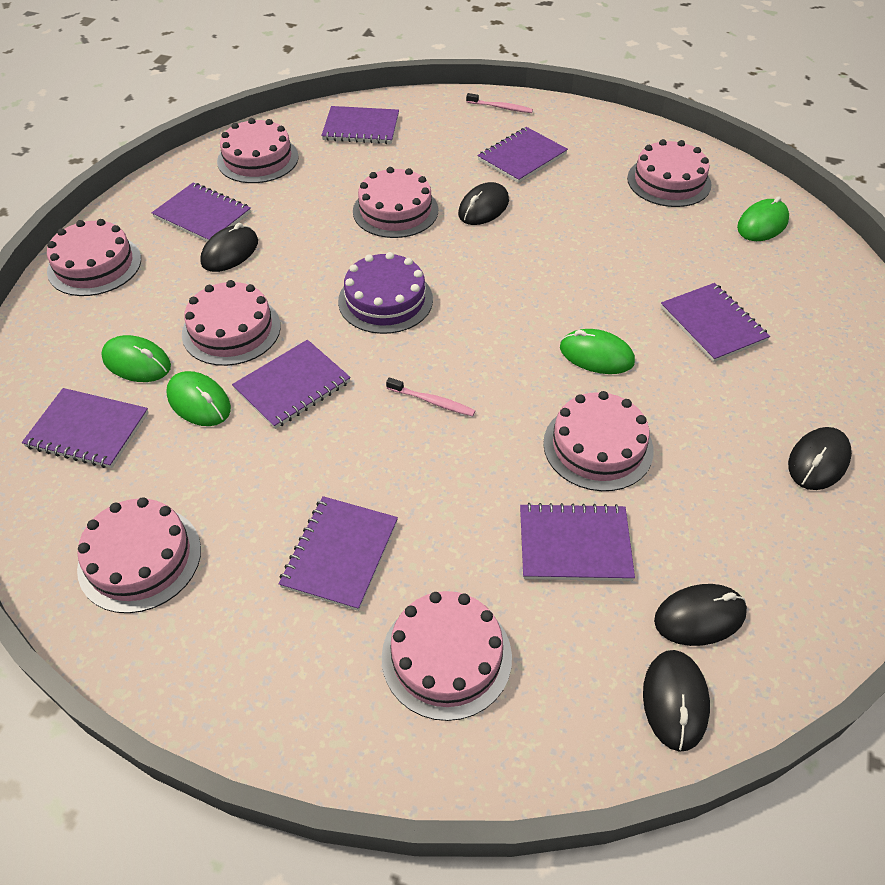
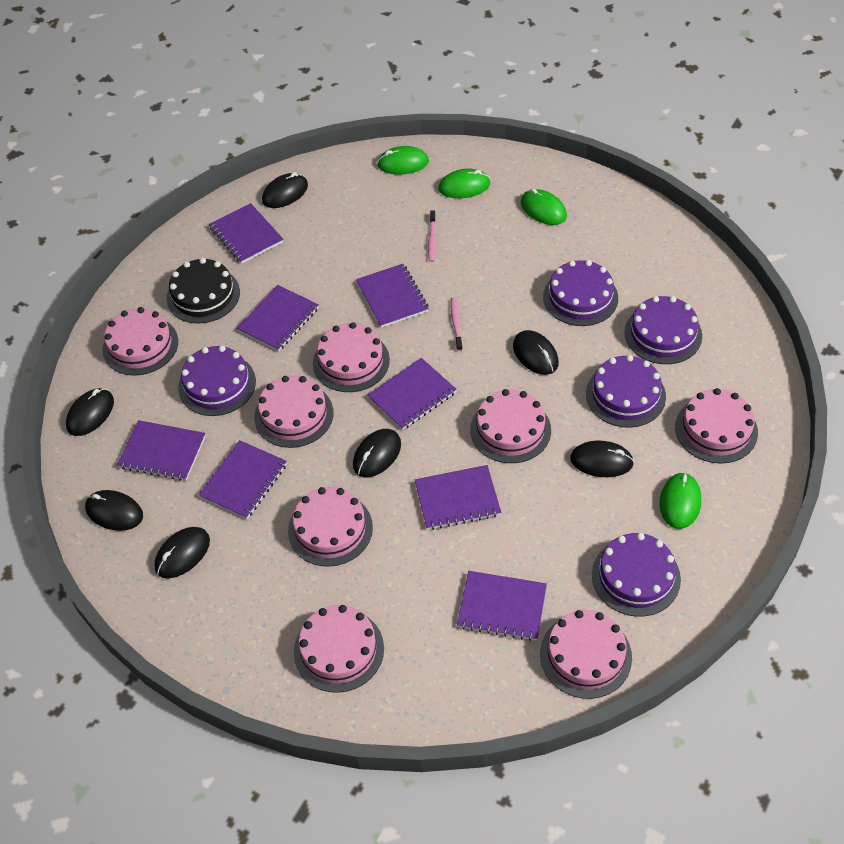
black cake: none = 0 -> [167,258,240,324] = 1
black mouse: [200,223,258,272] [458,182,509,225] [643,650,710,752] [654,584,747,646] [788,427,852,490] = 5 -> [66,388,114,436] [85,490,143,531] [154,527,210,578] [262,172,308,208] [353,429,401,477] [513,330,559,375] [570,441,634,477] = 7
purple cake: [338,252,433,334] = 1 -> [178,345,256,416] [543,260,618,326] [586,355,666,427] [592,533,681,617] [624,296,702,364] = 5

